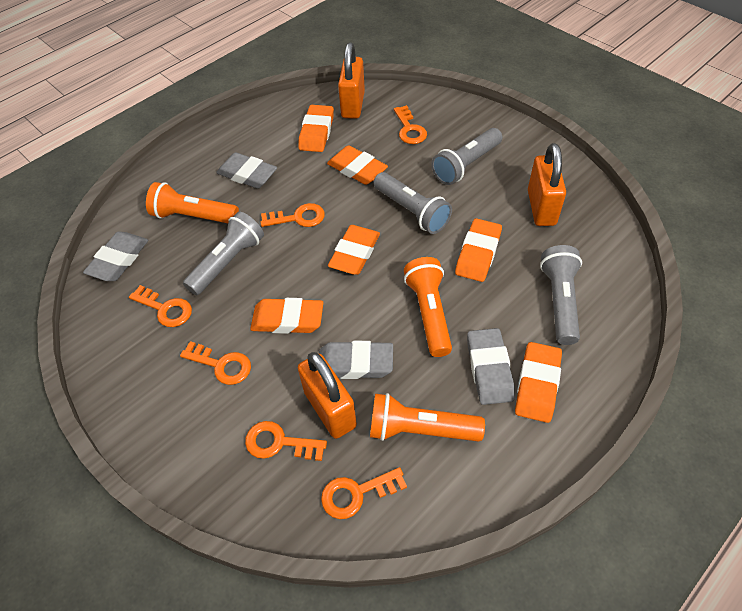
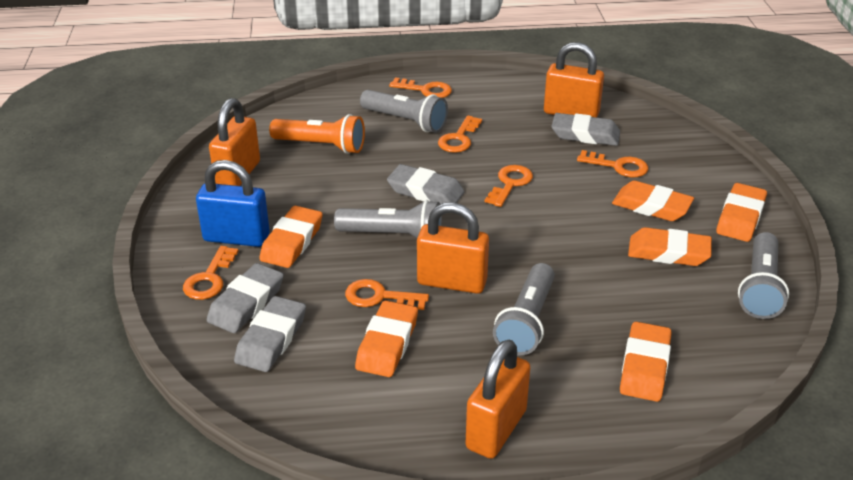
blue padlock: none = 0 -> [196,160,270,247] = 1
orange flashlight: [146,182,239,223] [370,393,485,442] [404,257,452,357] = 3 -> [269,114,365,154] = 1
orange padlock: [298,352,357,439] [338,42,365,119] [528,143,566,226] = 3 -> [209,98,260,186] [417,202,489,294] [465,339,530,459] [544,42,604,118] = 4

